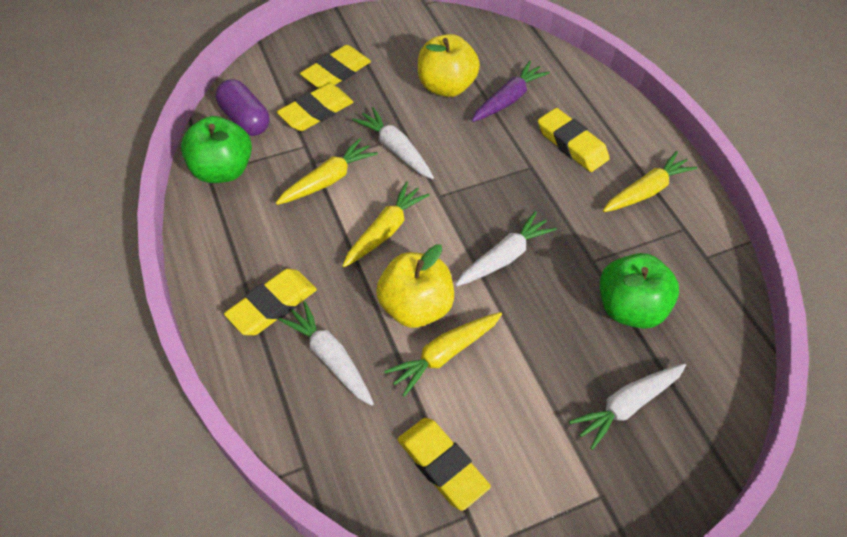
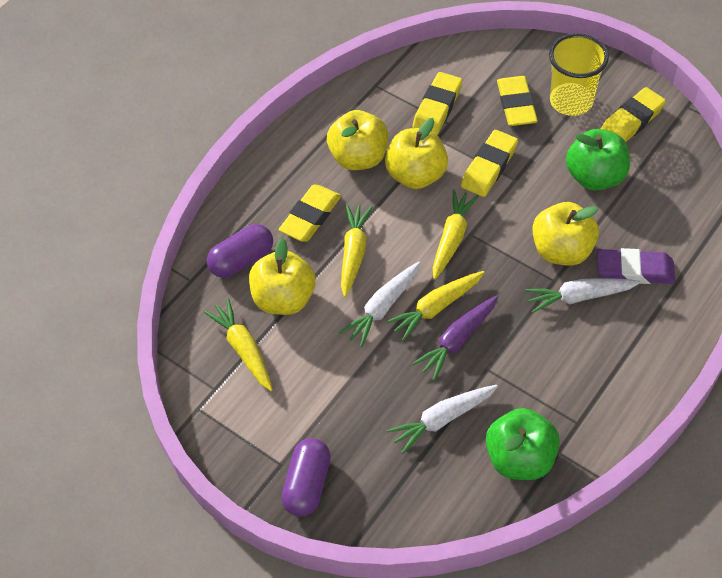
purple capsule: [216,79,270,136] = 1 -> [206,224,273,278] [282,438,331,517] = 2
purple eraser: none = 0 -> [597,248,675,284] = 1
white carrot: [279,301,374,406] [352,107,434,179] [455,211,557,286] [569,363,686,450] = 4 -> [339,262,420,347] [387,385,498,454] [525,278,640,313] = 3
yellow apple: [376,244,454,328] [418,34,480,97] = 2 -> [249,238,316,315] [327,110,389,170] [385,118,448,189] [532,202,599,266] = 4
yellow cup: none = 0 -> [549,33,609,116] = 1

